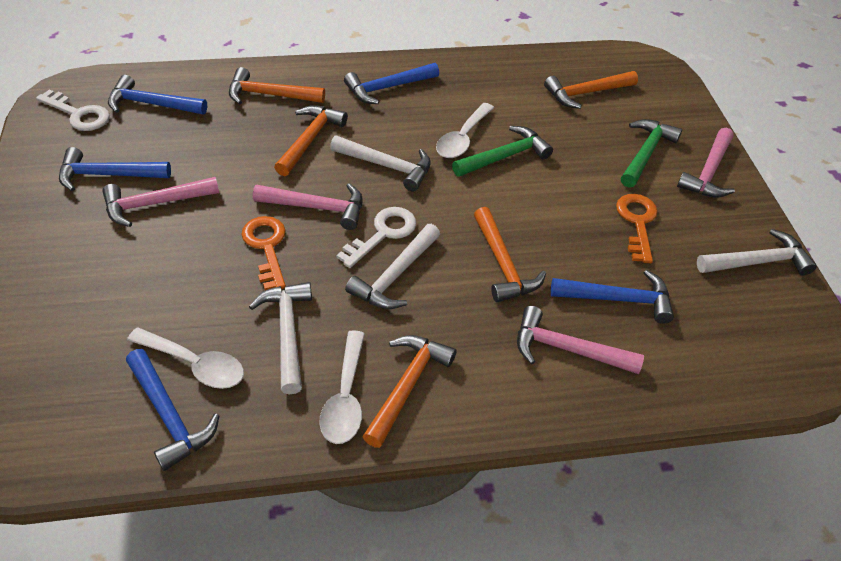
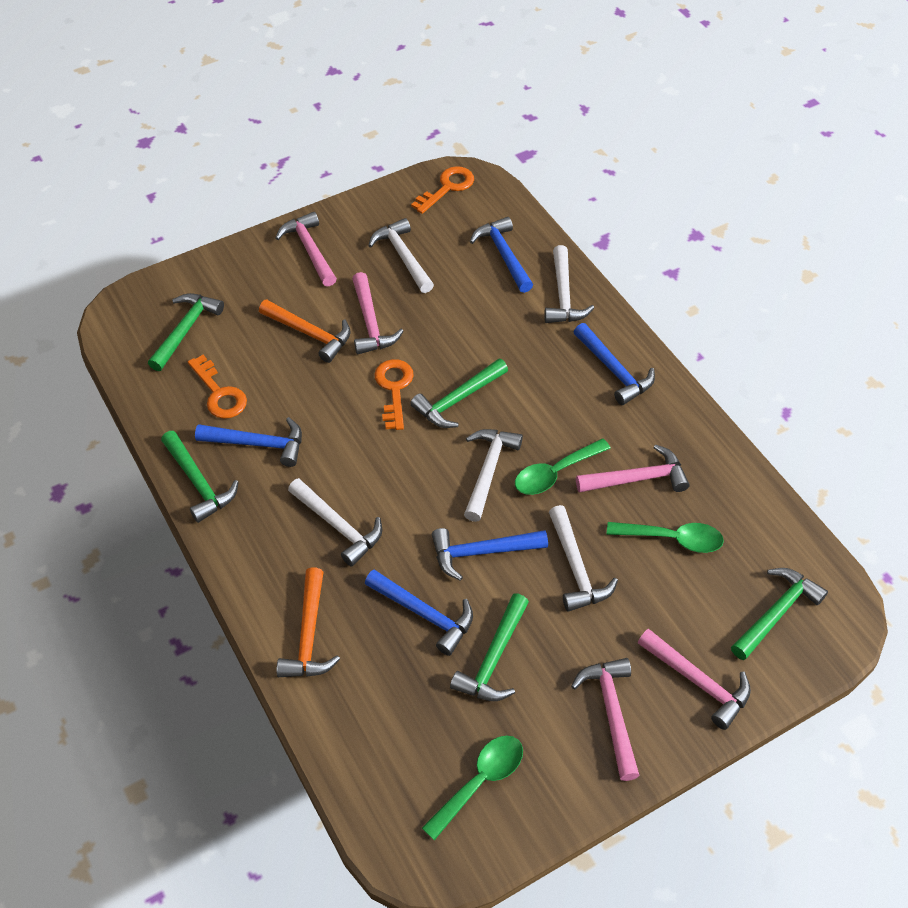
green hammer: [452,126,553,177] [621,119,682,187] = 2 -> [148,293,224,371] [161,431,238,523] [410,359,508,428] [450,593,529,701] [731,568,828,660] = 5
green spoon: none = 0 -> [422,735,523,840] [515,439,611,495] [607,522,724,553] = 3
orange hammer: [229,67,325,105] [274,105,348,176] [362,335,456,448] [474,207,546,302] [544,71,638,109] = 5 -> [259,299,351,363] [276,567,340,677] = 2
orange key: [241,216,286,290] [616,194,658,263] = 2 -> [188,355,247,419] [374,359,414,430] [411,166,474,214] = 3
pink hammer: [102,177,219,227] [253,183,362,230] [517,306,644,374] [677,128,735,198] = 4 -> [276,212,337,287] [352,272,403,354] [571,658,640,781] [576,444,690,493] [638,629,751,730] = 5
white hammer: [249,282,312,394] [330,136,431,191] [345,224,440,309] [697,229,817,276] = 4 -> [288,478,382,566] [368,218,434,293] [464,429,523,522] [544,245,594,323] [549,505,618,612] = 5
white key: [36,89,110,131] [337,207,416,268] = 2 -> none = 0
white spoon: [127,327,244,389] [319,330,365,444] [436,103,494,158] = 3 -> none = 0

